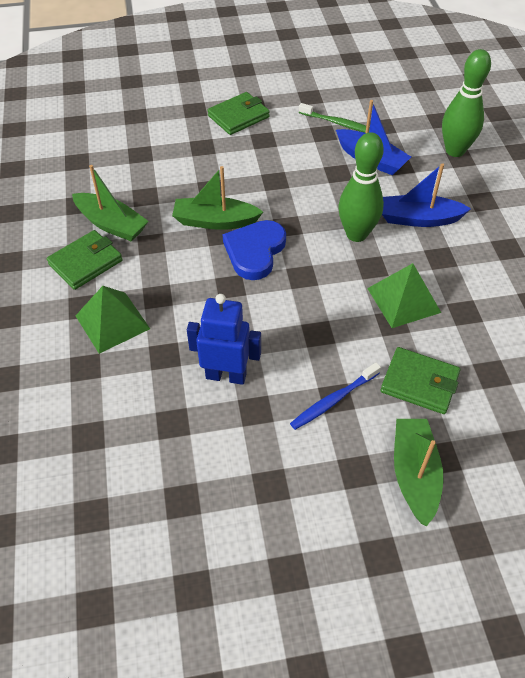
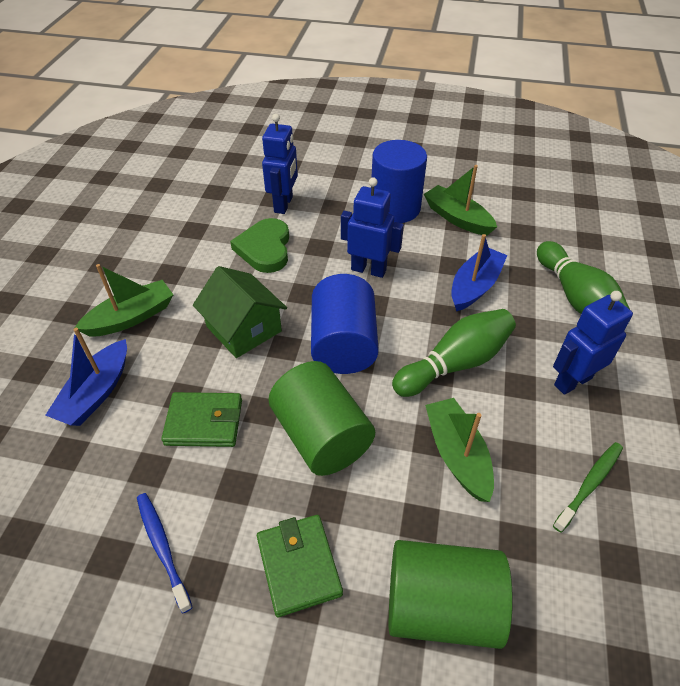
blue cylinder: none = 0 -> [311,274,379,374] [371,140,427,223] = 2
blue heart: [223,220,286,280] = 1 -> none = 0
blue robot: [187,294,261,385] = 1 -> [262,114,298,214] [341,177,404,278] [553,291,633,395] = 3
green cylinder: none = 0 -> [269,361,375,476] [389,540,513,649] = 2
green heart: none = 0 -> [230,218,289,273] = 1
green house: none = 0 -> [193,266,287,358] = 1
green pyramid: [76,286,150,354] [367,263,441,328] = 2 -> none = 0
green wallet: [47,230,123,290] [208,92,270,135] [381,347,460,414] = 3 -> [161,392,242,447] [257,515,343,617] = 2

